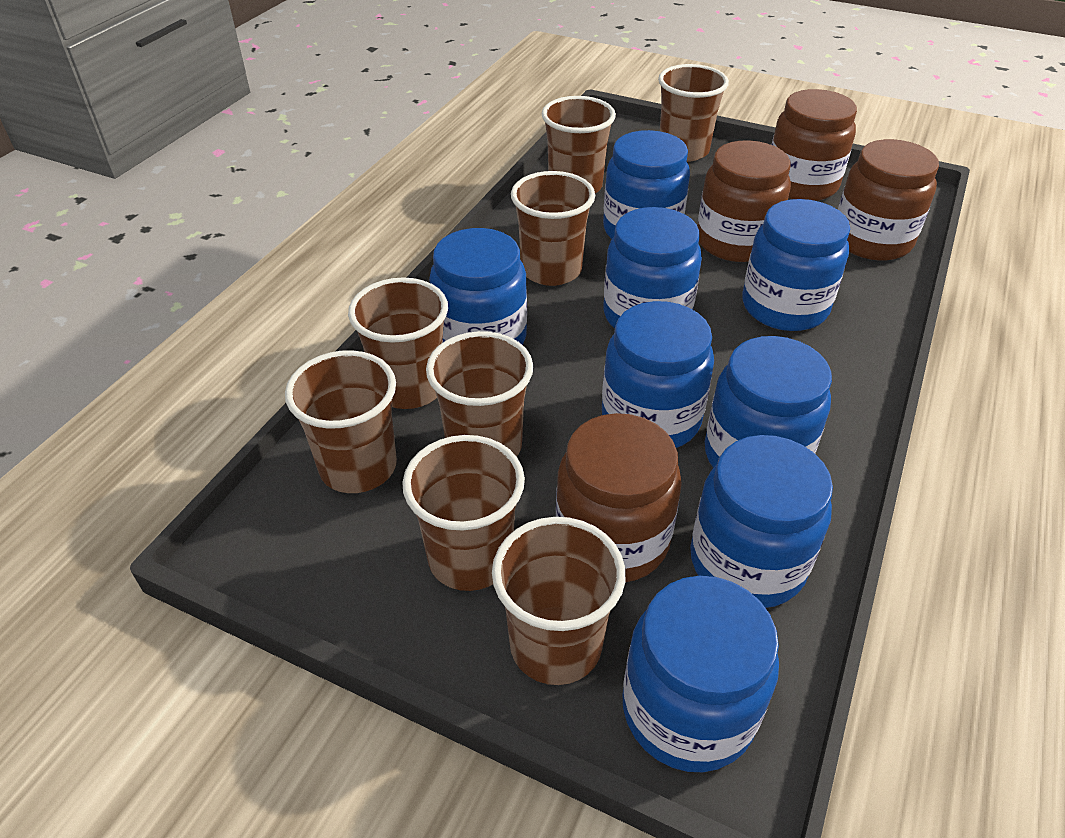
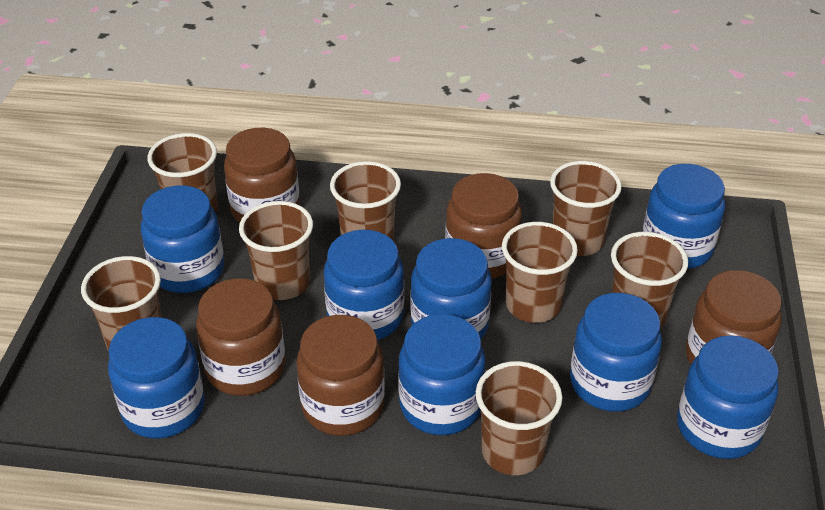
brown jar: [556,413,682,582] [697,140,791,262] [772,89,857,201] [838,139,939,261] = 4 -> [196,278,286,396] [224,128,300,223] [296,315,385,436] [445,173,522,279] [686,270,782,365] = 5

